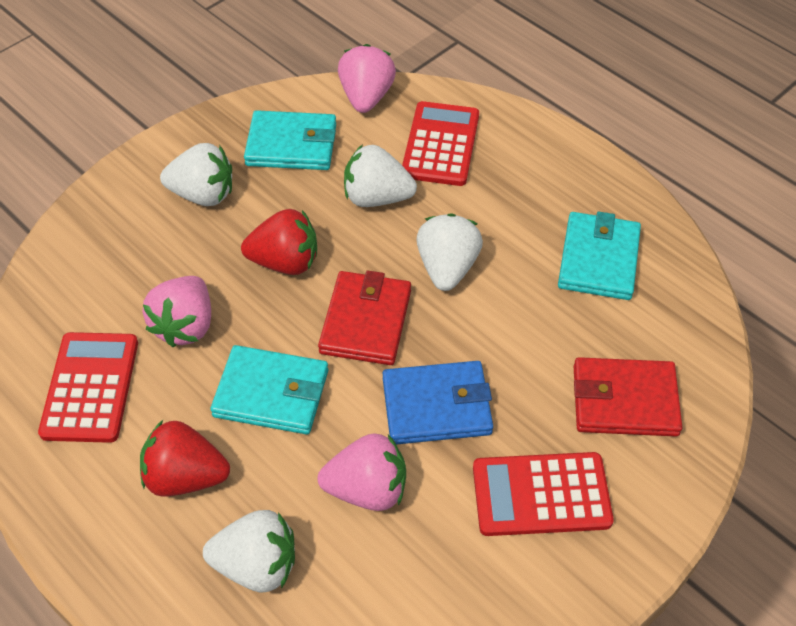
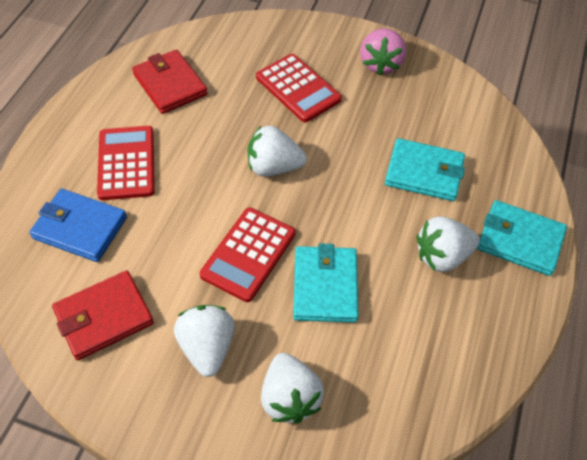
pink strawberry: [143,276,211,347] [318,434,406,511] [338,44,396,113] = 3 -> [360,28,406,76] = 1
red strawberry: [140,420,230,497] [241,209,317,275] = 2 -> none = 0

